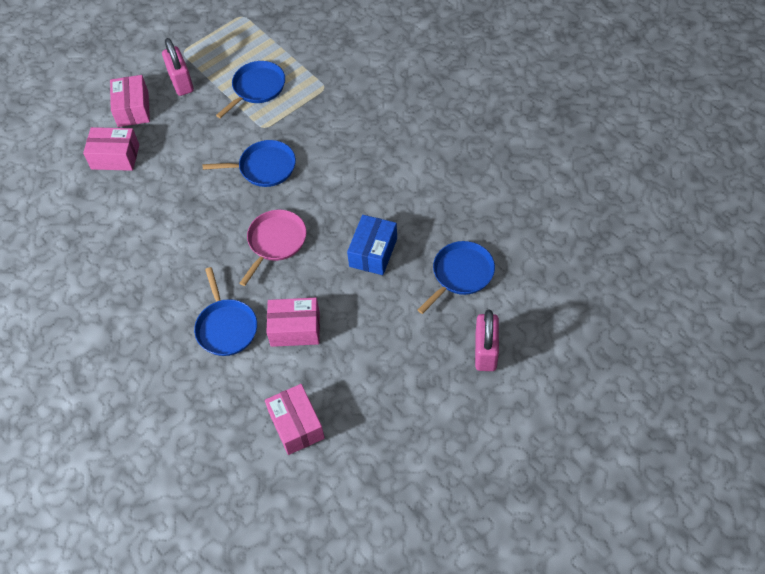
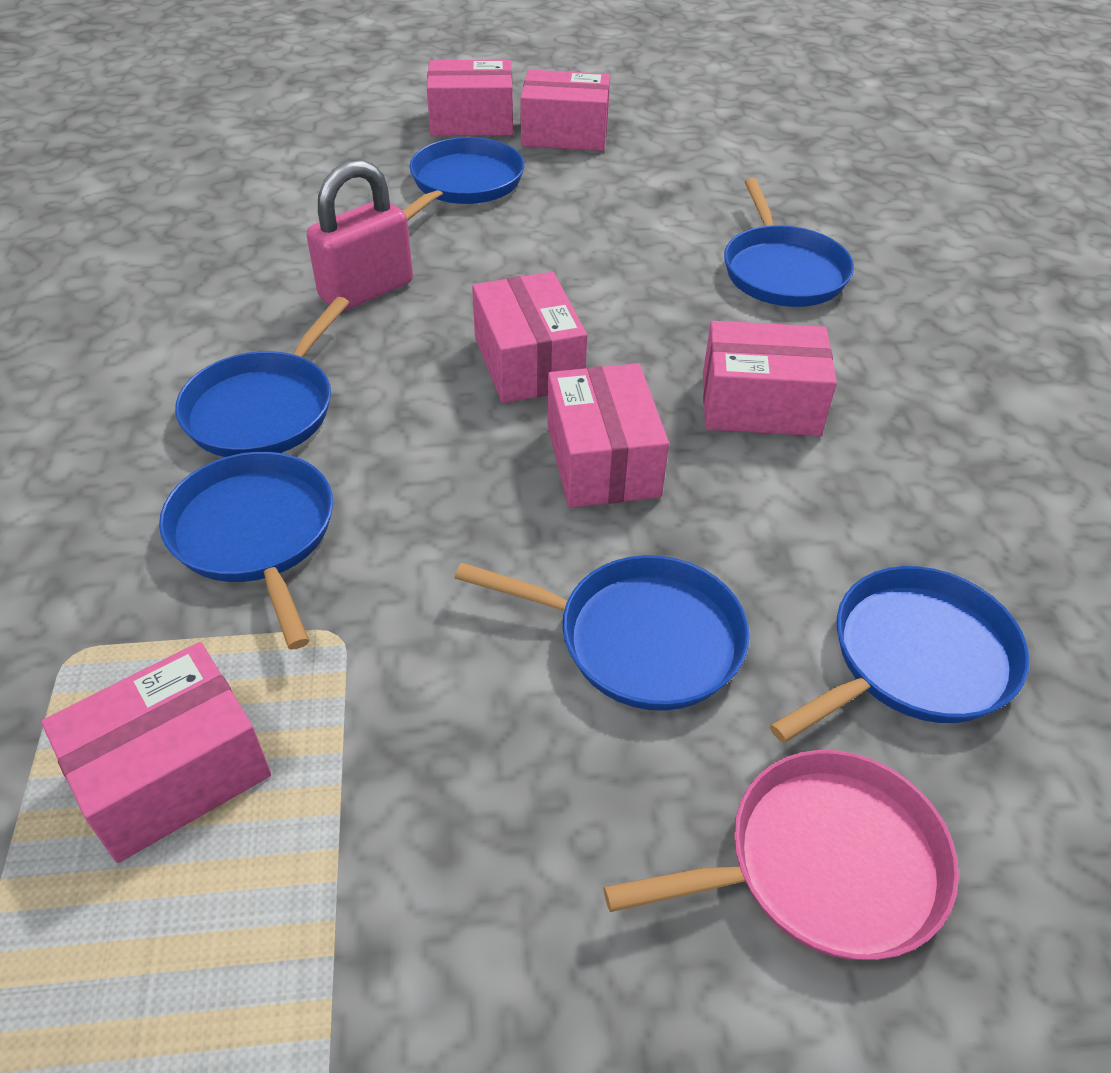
blue box: [347,215,397,275] = 1 -> none = 0
blue pan: [194,267,257,356] [203,140,296,187] [216,61,285,118] [418,241,495,314] = 4 -> [159,452,333,650] [175,297,350,457] [402,137,525,221] [455,555,750,711] [724,178,854,307] [770,566,1030,743] = 6
pink box: [83,127,139,171] [110,75,150,127] [265,384,325,455] [266,298,320,347] = 4 -> [41,642,271,863] [427,60,513,136] [472,272,587,403] [520,70,610,151] [548,363,669,508] [703,321,837,436] = 6
pink padlock: [162,38,194,96] [475,310,499,371] = 2 -> [306,159,413,312] = 1

